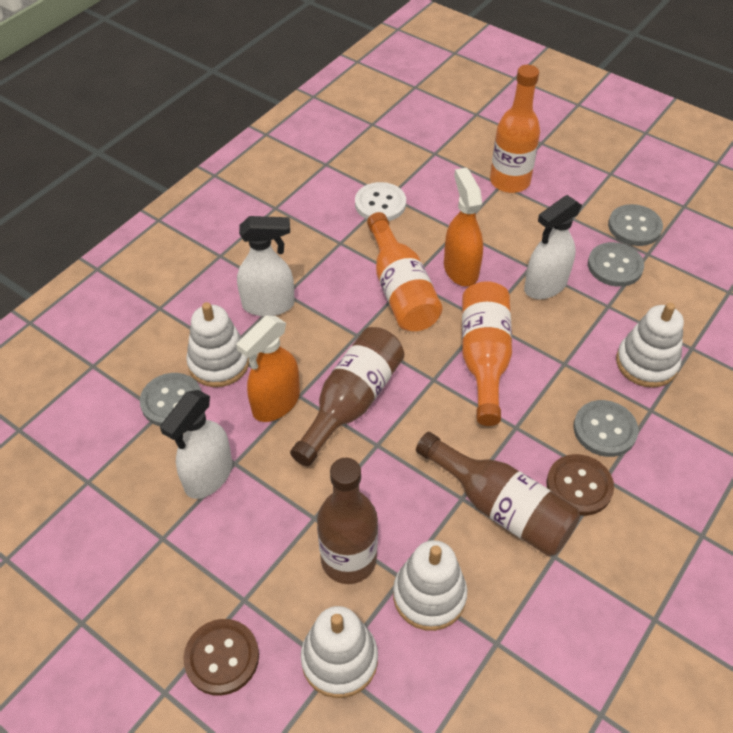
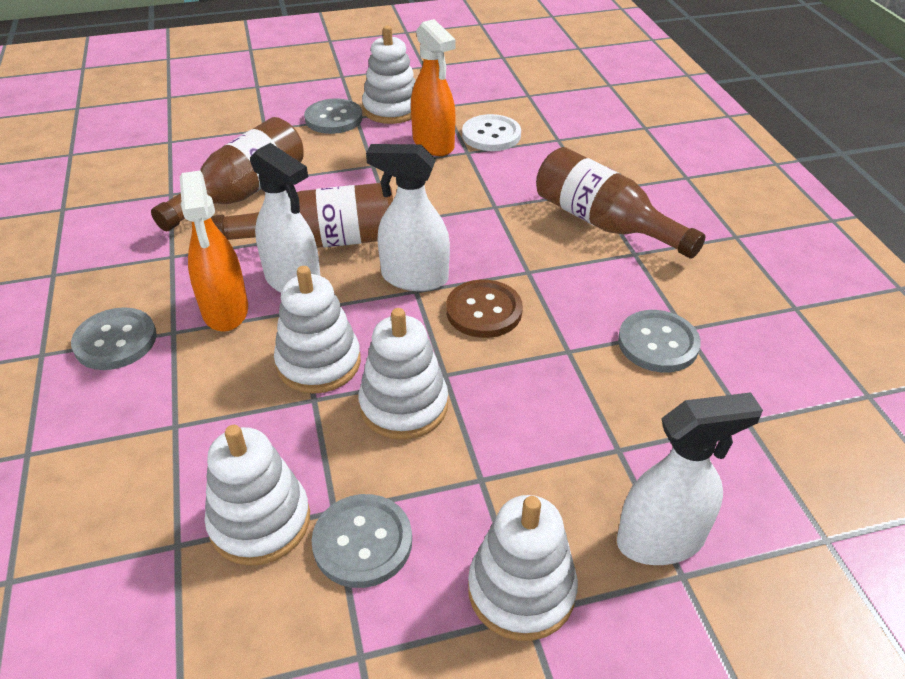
brown button: [183,619,259,696] [546,454,614,516] = 2 -> [446,280,523,338] = 1
orange bottle: [367,212,443,331] [462,281,512,426] [490,65,540,193] = 3 -> none = 0
white stacking toy: [186,302,249,387] [301,606,378,698] [393,540,467,631] [616,303,684,388] = 4 -> [205,425,310,566] [274,266,361,394] [358,308,448,440] [362,26,416,124] [468,495,578,641] = 5

